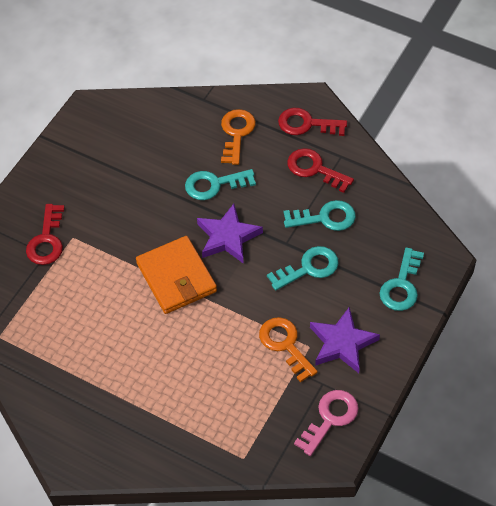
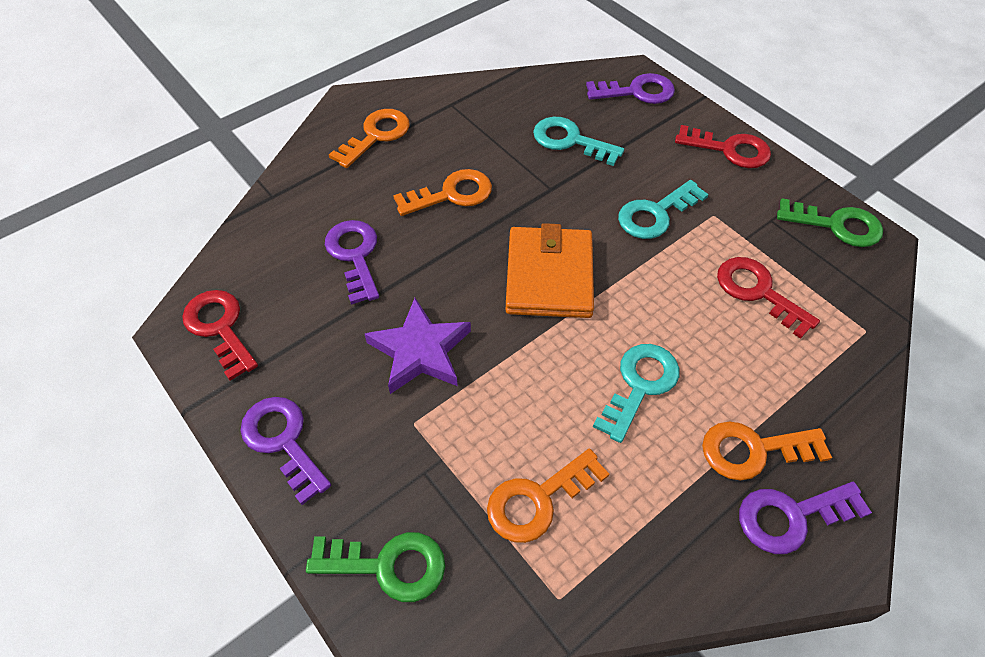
green key: none = 0 -> [306,532,445,602] [777,198,883,247] = 2
orange key: [221,109,256,165] [259,317,318,382] = 2 -> [329,109,410,168] [393,169,492,216] [487,448,609,543] [702,421,832,480] = 4
pink key: [294,390,359,456] = 1 -> none = 0
purple key: none = 0 -> [240,397,331,505] [325,220,379,305] [586,73,675,104] [739,482,872,554] = 4
purple star: [197,204,263,264] [310,307,380,373] = 2 -> [365,298,471,394] = 1
turquoise key: [185,169,256,200] [267,246,339,291] [283,200,356,231] [380,248,424,311] = 4 -> [533,117,624,166] [593,344,679,443] [618,180,709,239] = 3

